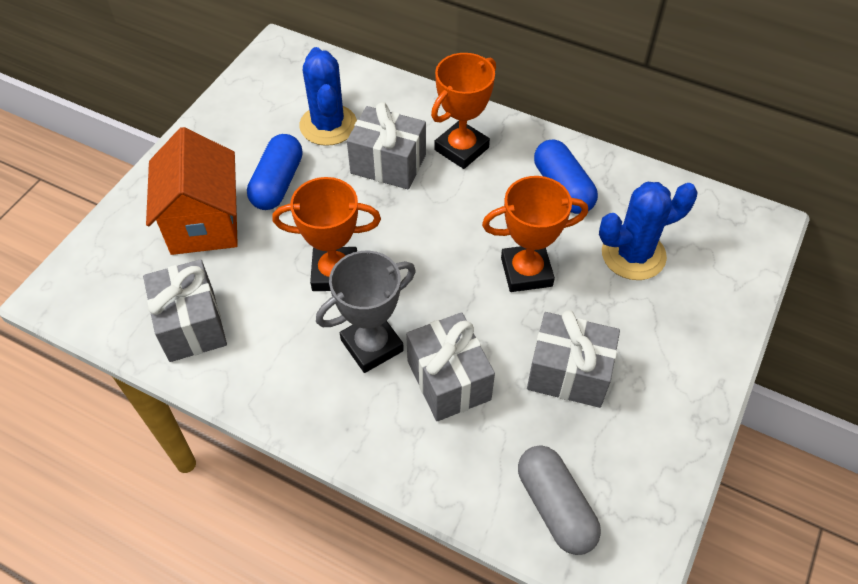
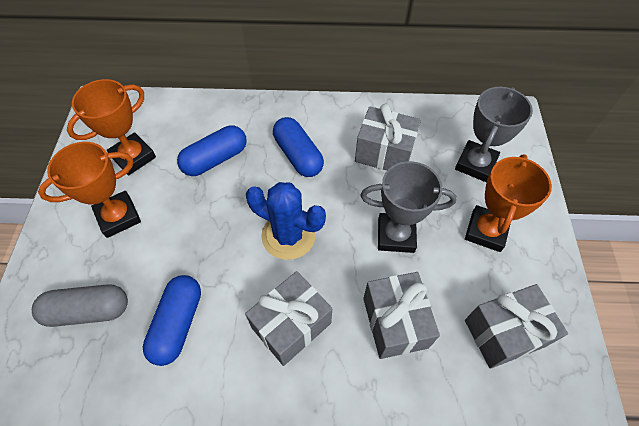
blue cactus: [299,47,357,146] [599,182,698,280] = 2 -> [246,182,326,260] = 1
blue capsule: [247,134,303,210] [534,139,598,214] = 2 -> [143,275,201,366] [177,126,247,176] [273,117,324,177] = 3
grey trophy: [316,251,416,373] = 1 -> [361,161,457,253] [455,87,533,182] = 2
orange house: [146,127,238,255] = 1 -> none = 0

